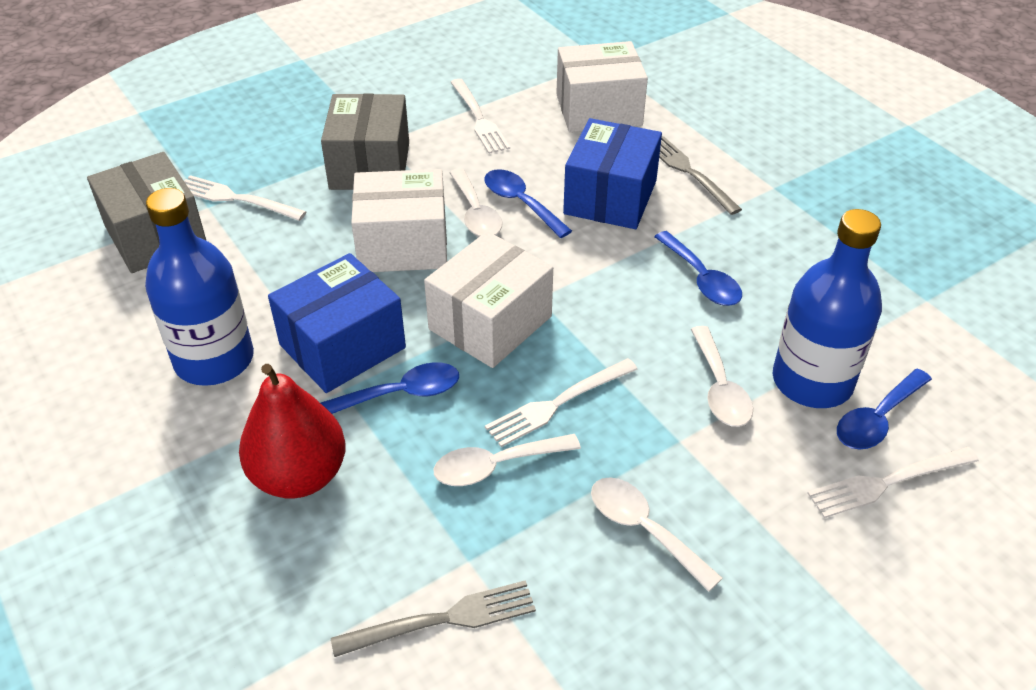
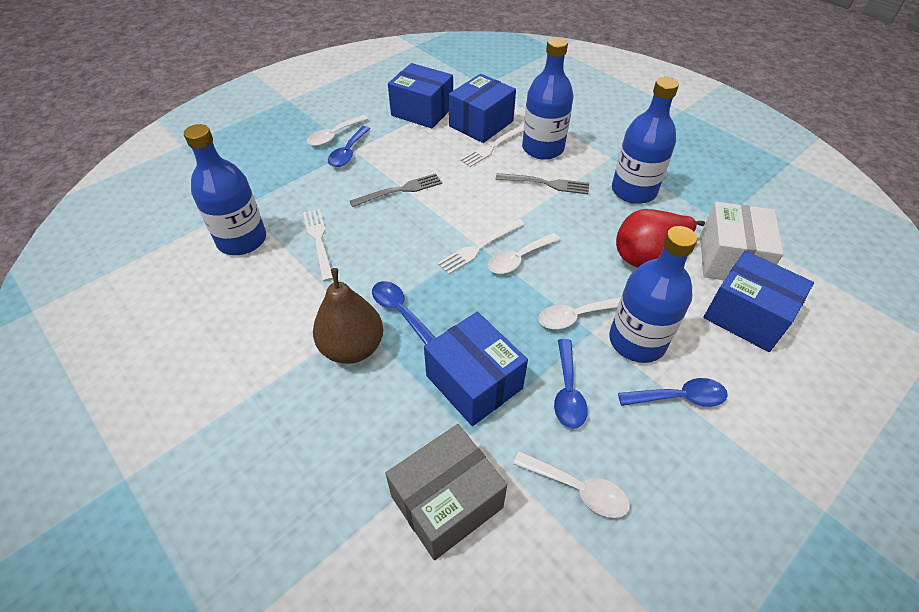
blue bottle: [145,188,254,386] [773,209,882,408] = 2 -> [184,124,266,255] [522,37,573,160] [609,226,697,363] [612,77,679,204] = 4
blue box: [268,253,406,393] [563,118,662,229] = 2 -> [388,63,453,128] [424,312,528,426] [449,74,516,143] [703,251,814,352] = 4
brown pear: none = 0 -> [313,268,383,364] = 1
grey box: [87,152,206,273] [321,94,409,190] = 2 -> [385,424,507,560] = 1
white box: [351,169,447,272] [424,231,553,368] [556,41,648,132] = 3 -> [700,202,784,280] = 1
white fork: [184,175,306,221] [450,79,510,154] [485,358,637,447] [807,447,979,518] = 4 -> [303,209,333,282] [437,219,525,274] [459,124,524,167] = 3

